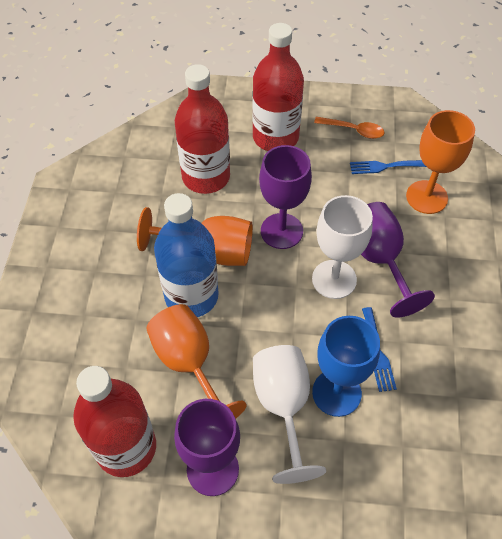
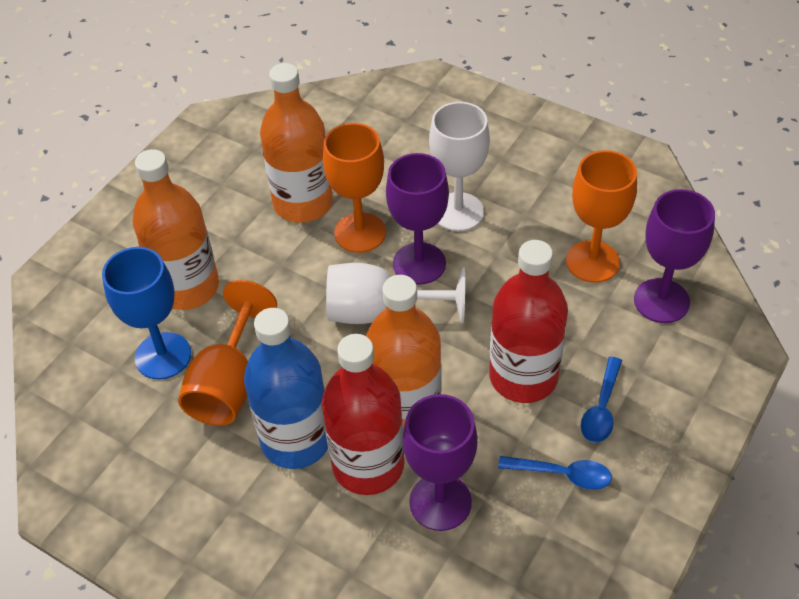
blue fork: [350,160,426,174] [362,307,397,392] = 2 -> none = 0
blue spoon: none = 0 -> [498,456,612,490] [581,357,622,443] = 2
orange bottle: none = 0 -> [132,149,219,310] [260,63,333,223] [366,275,442,430] = 3
orange spoon: [314,117,384,139] = 1 -> none = 0
red bottle: [73,366,156,477] [175,64,230,194] [252,23,304,151] = 3 -> [322,334,404,495] [489,240,568,403] = 2

